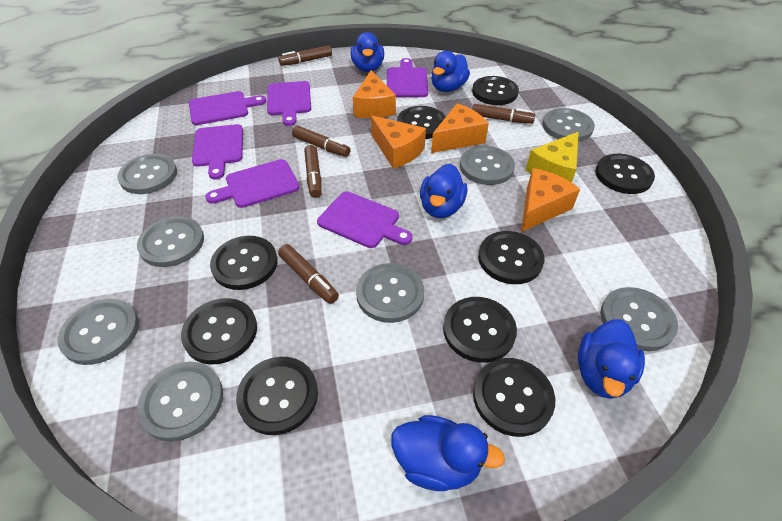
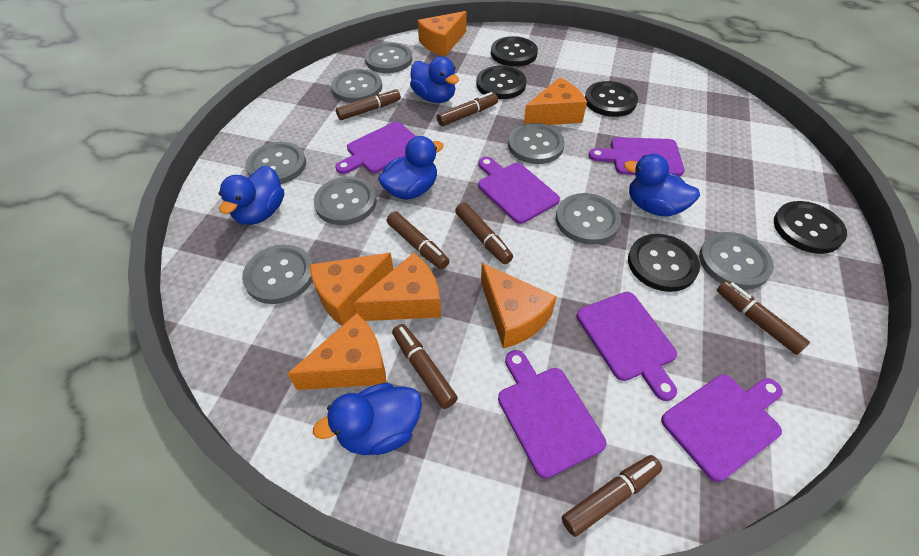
black button: [181,298,257,365] [210,236,277,290] [236,357,318,435] [397,106,446,139] [443,297,517,363] [472,76,519,105] [473,358,555,437] [478,231,544,284] [595,154,655,194] = 9 -> [476,66,526,99] [491,36,538,67] [585,81,638,117] [628,234,700,292] [774,201,847,254] = 5
brown marker: [278,45,332,66] [278,244,339,304] [292,126,350,157] [304,145,322,198] [472,104,535,124] = 5 -> [336,88,401,120] [387,212,449,270] [392,324,458,409] [437,92,498,126] [455,202,513,264] [562,455,662,537] [717,280,810,355] = 7
orange cheese: [353,70,396,118] [371,115,426,169] [431,103,489,153] [521,168,580,232] = 4 -> [287,313,386,390] [309,253,394,326] [354,253,441,321] [418,11,466,56] [481,263,557,349] [524,78,587,125] = 6
yellow cheese: [526,132,579,182] = 1 -> none = 0

